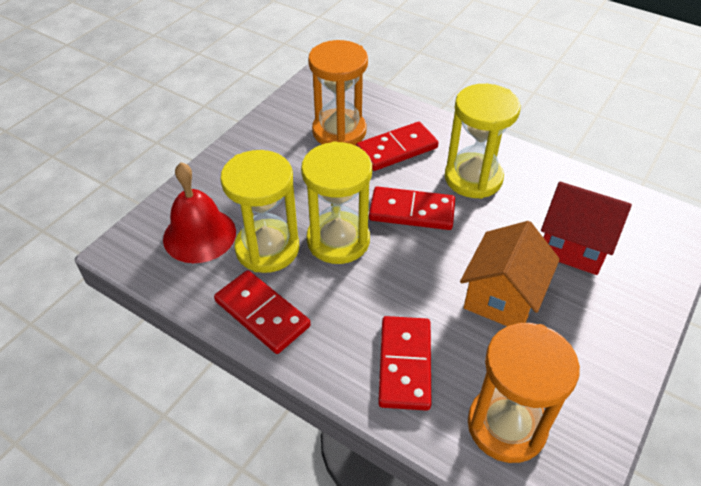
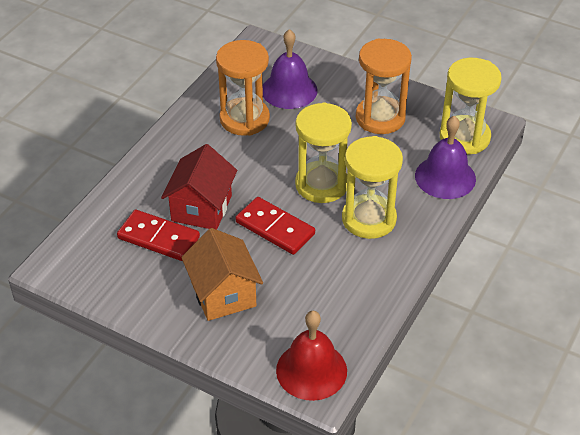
purple bell: none = 0 -> [263,29,317,109] [415,116,476,199] = 2
red domino: [214,270,311,354] [356,122,439,171] [369,187,455,230] [378,316,431,411] = 4 -> [117,209,200,261] [235,197,315,255] = 2

